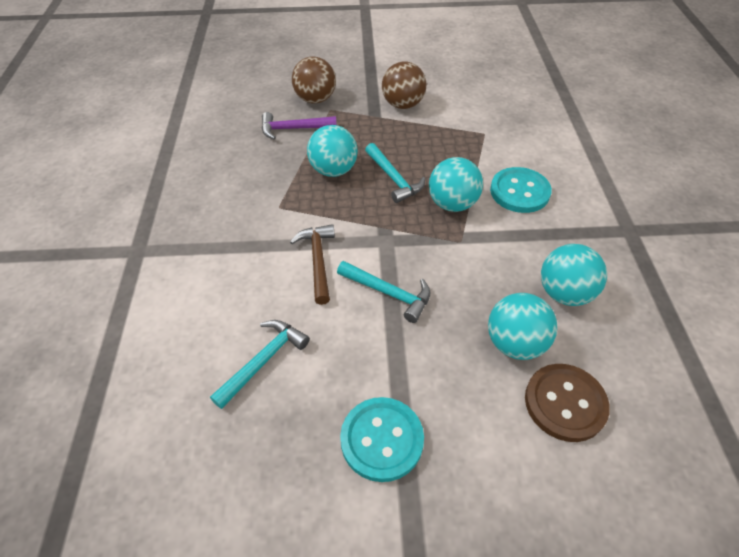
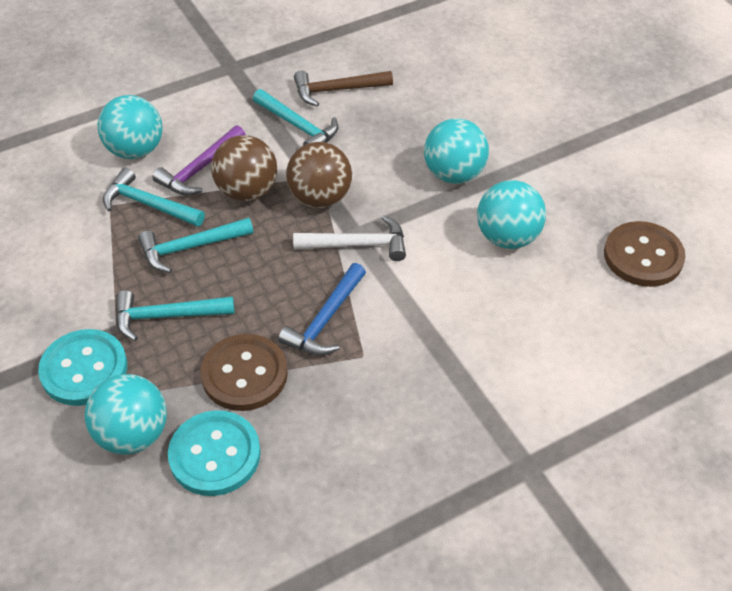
blue hammer: none = 0 -> [278,263,366,356] = 1
brown button: [525,364,610,442] = 1 -> [200,334,288,411] [604,221,685,287] = 2
turquoise hammer: [210,320,310,409] [337,261,430,323] [365,143,425,203] = 3 -> [103,168,205,227] [116,290,234,341] [138,217,253,273] [253,89,338,146] = 4
white hammer: none = 0 -> [293,215,406,261] = 1

